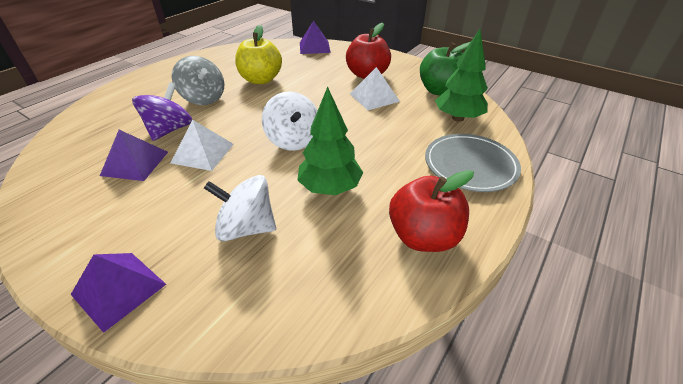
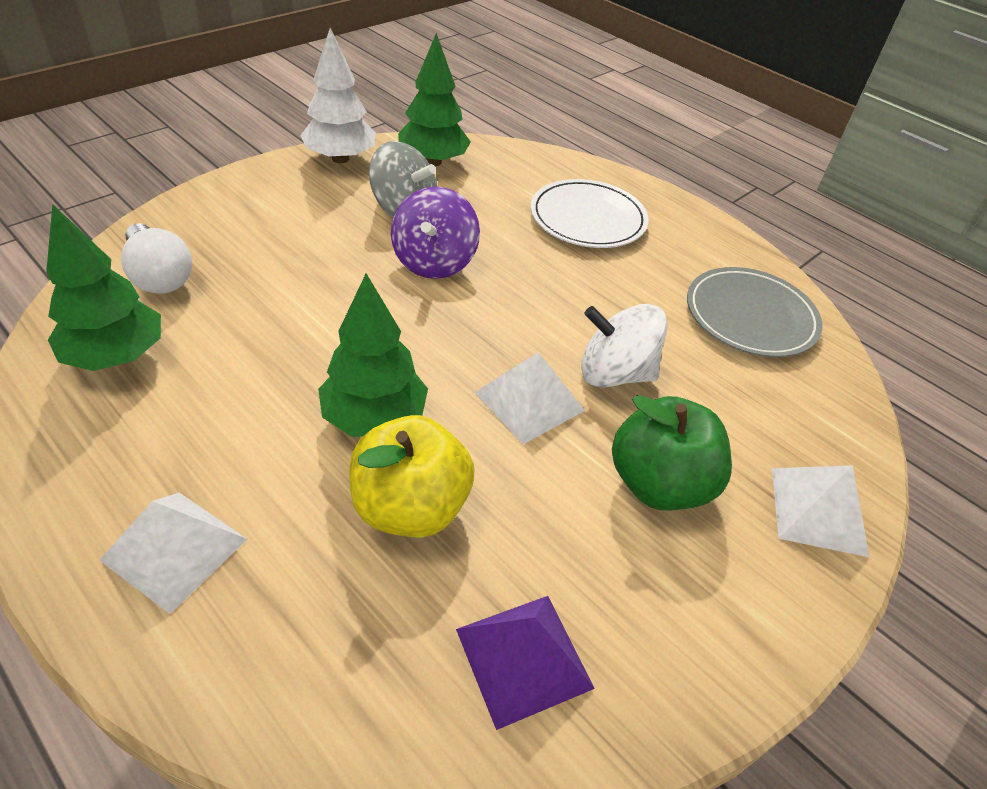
green tree: [297,86,363,195] [435,29,488,122] = 2 -> [46,204,161,371] [318,273,428,437] [398,33,471,166] = 3
purple pyramid: [71,253,166,333] [100,130,168,181] [300,21,331,54] = 3 -> [456,596,595,730] = 1
red apple: [346,23,391,79] [389,170,474,252] = 2 -> none = 0
white light bulb: none = 0 -> [121,223,192,294] = 1
white plate: none = 0 -> [531,179,649,248] = 1
white pyramid: [171,120,234,171] [350,67,400,110] = 2 -> [99,493,247,614] [474,352,585,444] [772,465,870,558] = 3
white spinning top: [204,175,276,241] [262,91,318,151] = 2 -> [581,304,668,388] = 1
white tree: none = 0 -> [300,28,376,163] = 1

